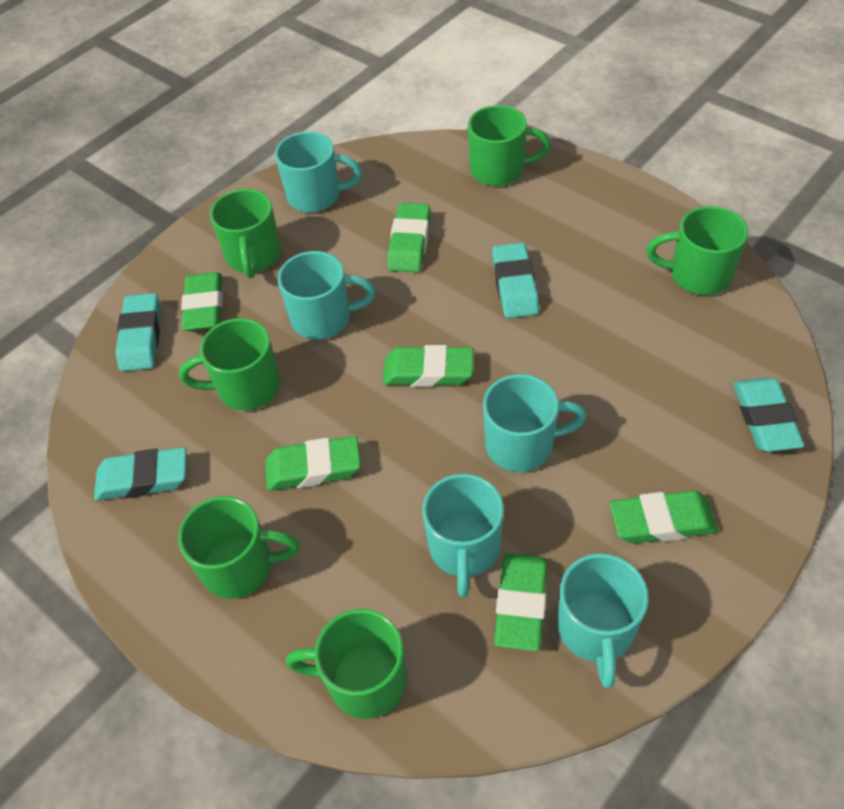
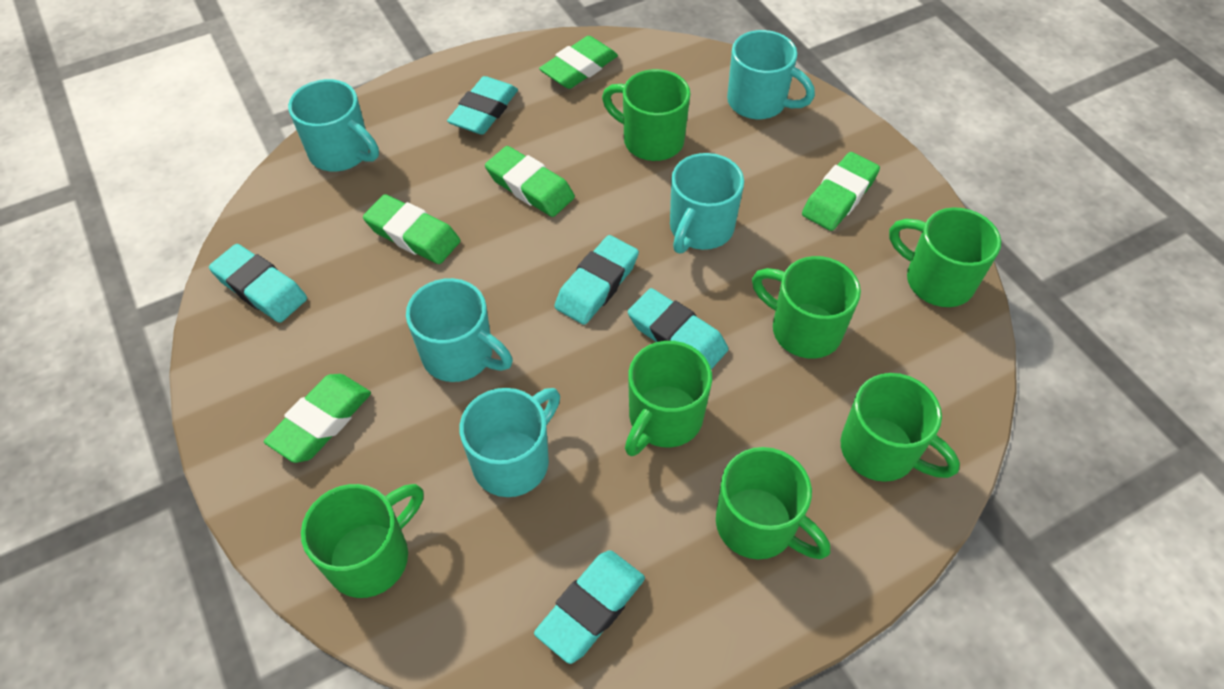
green eraser: [181,272,223,331] [265,436,361,491] [383,345,474,387] [387,203,431,272] [494,553,547,651] [610,490,718,543] = 6 -> [264,374,371,463] [363,194,460,264] [485,146,575,217] [539,36,618,89] [802,152,880,231] = 5
green mug: [178,496,300,599] [179,318,280,410] [210,189,281,278] [286,609,407,719] [468,105,551,186] [647,206,748,295] = 6 -> [301,484,424,598] [602,69,690,161] [625,341,712,456] [716,447,830,559] [752,256,861,359] [841,373,960,482] [889,207,1001,307] = 7
turquoise eraser: [94,447,187,501] [116,293,161,371] [492,243,539,318] [733,378,805,452] = 4 -> [209,244,307,323] [447,76,518,135] [534,550,645,664] [554,235,639,325] [628,288,728,369] = 5

